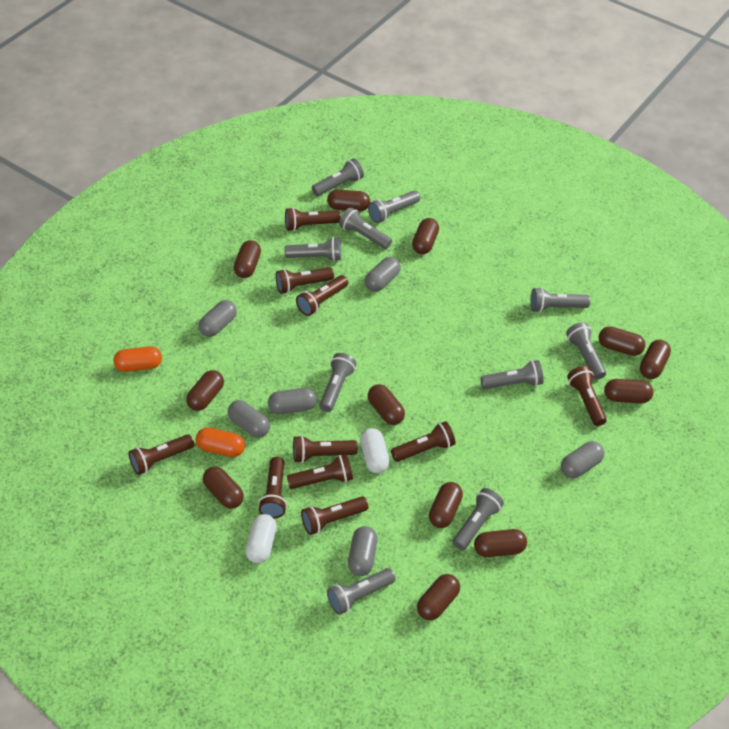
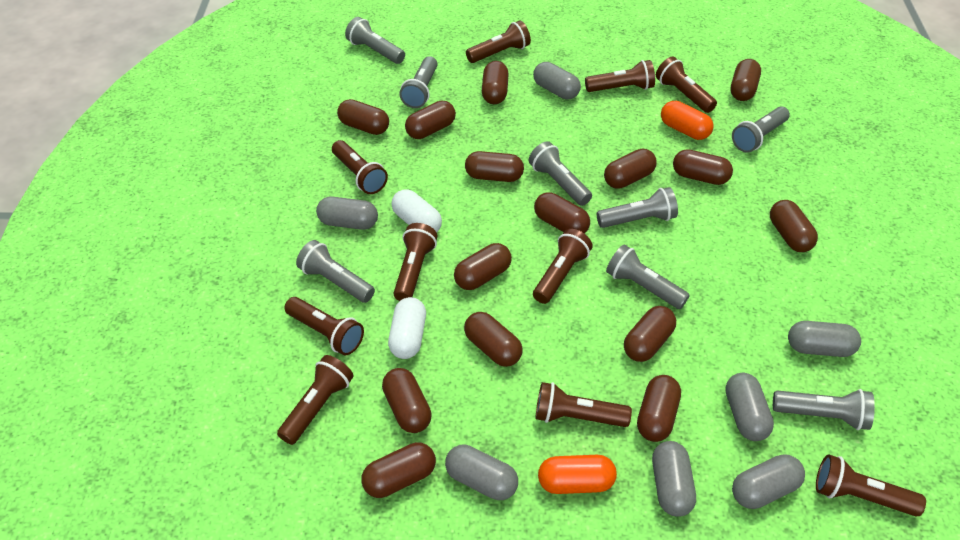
brown capsule: [186,370,224,411] [203,466,244,509] [234,240,261,278] [327,190,370,211] [368,384,405,425] [412,218,439,254] [417,574,460,620] [429,482,463,528] [474,529,527,557] [598,326,645,356] [604,379,653,403] [640,340,671,379] = 12 -> [337,99,389,135] [361,442,436,498] [382,368,432,433] [405,101,456,139] [454,243,512,290] [464,312,522,367] [465,151,524,182] [482,61,509,104] [534,192,590,233] [604,149,657,189] [624,306,676,362] [637,375,681,442] [673,149,733,185] [731,59,761,101] [770,200,818,252] = 15
grey capsule: [198,300,237,337] [228,400,270,438] [268,388,317,414] [348,526,377,576] [365,257,401,292] [561,441,604,478] = 6 -> [316,197,378,230] [445,444,518,500] [533,62,581,99] [652,441,696,517] [725,373,774,441] [732,454,805,509] [788,321,861,357] = 7
grey flashlight: [285,237,341,261] [312,158,364,196] [319,353,357,412] [327,568,395,615] [339,207,392,249] [368,191,420,223] [453,488,504,550] [481,360,544,389] [530,287,590,313] [566,322,606,380] = 10 -> [296,240,375,303] [345,17,405,64] [399,56,438,108] [529,141,592,206] [597,187,678,228] [606,245,690,309] [732,106,790,153] [773,389,875,430] = 8

